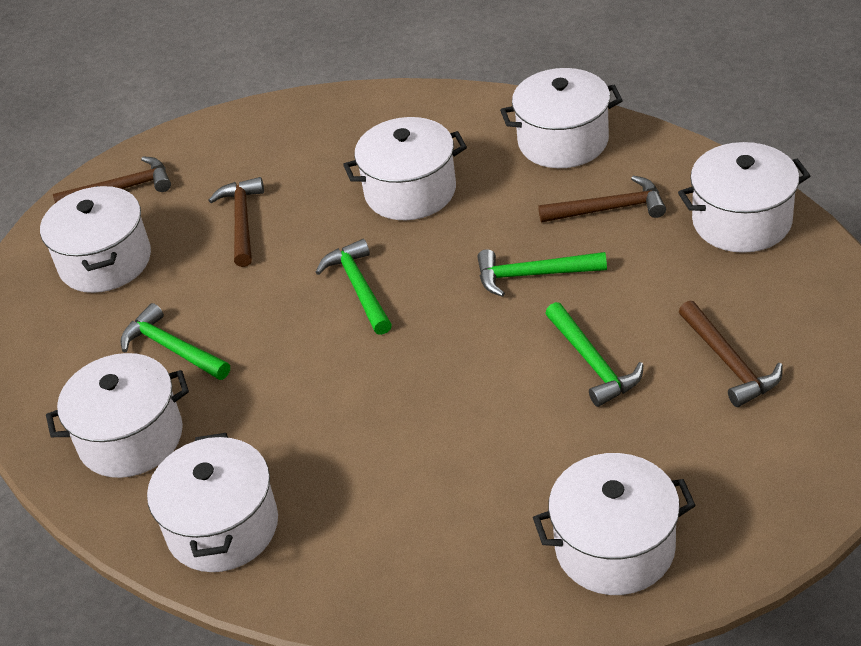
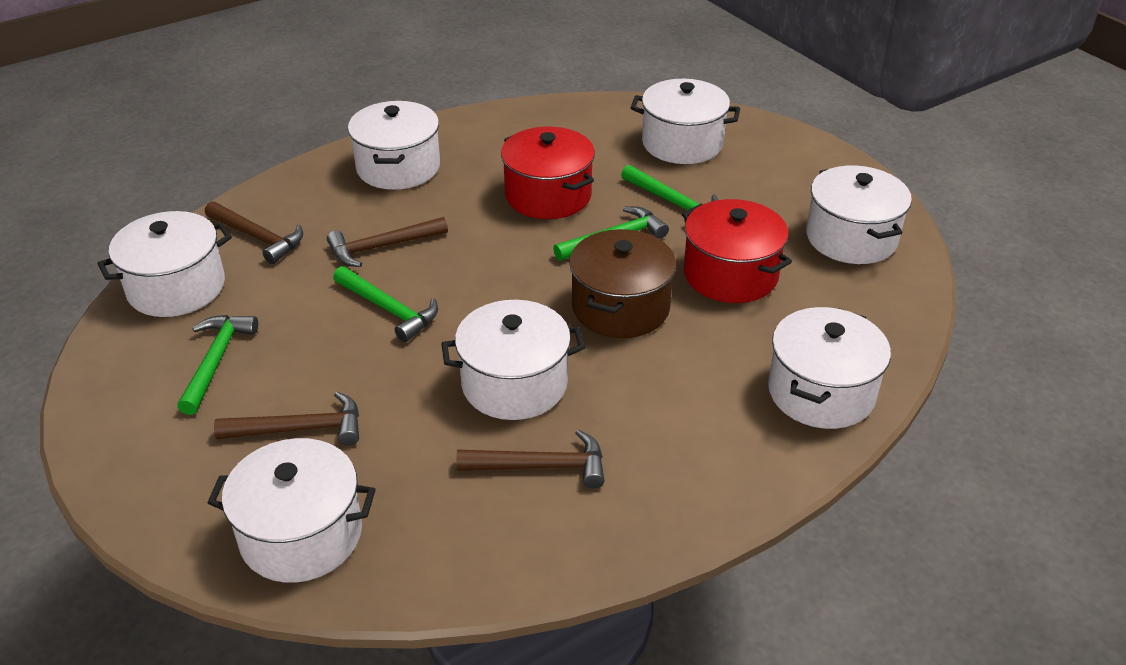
brown pot: none = 0 -> [569,229,676,338] = 1
red pot: none = 0 -> [501,127,595,219] [682,199,792,303] = 2

